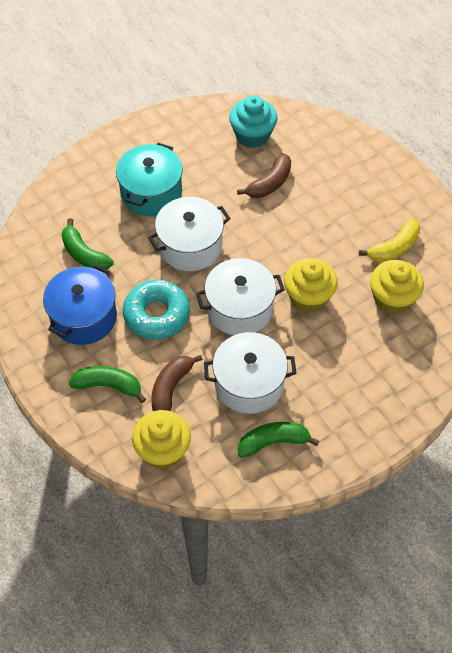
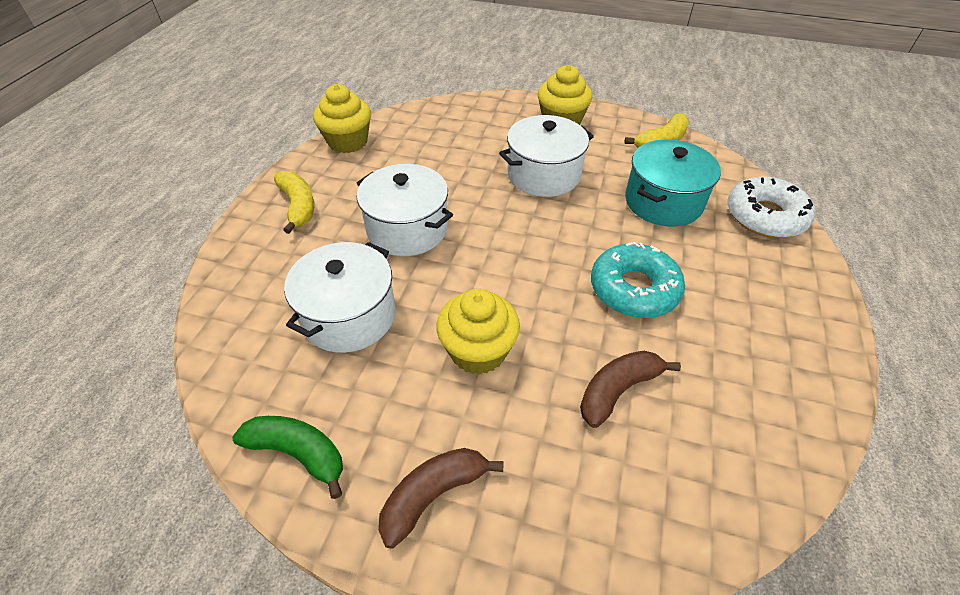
blue pot: [43,265,117,345] = 1 -> none = 0
green banana: [62,218,114,271] [69,366,146,403] [238,422,319,458] = 3 -> [232,416,343,499] = 1
turquoise cupcake: [229,95,278,148] = 1 -> none = 0
white donut: none = 0 -> [727,177,815,238] = 1
yellow banana: [359,218,420,262] = 1 -> [274,171,314,234] [624,113,689,148] = 2

